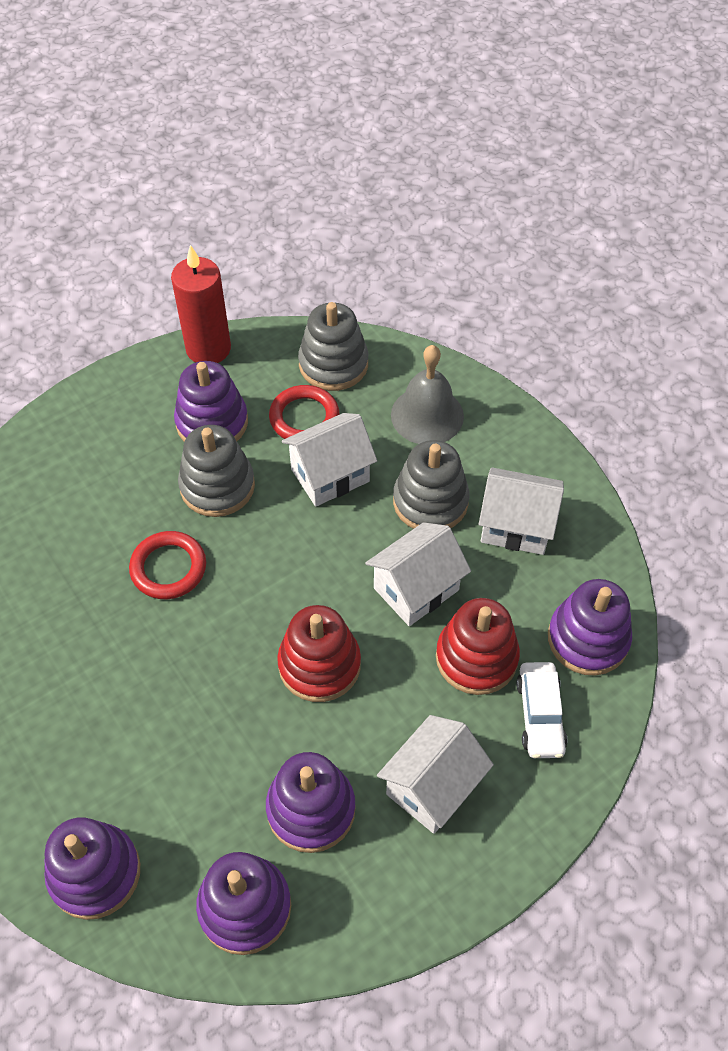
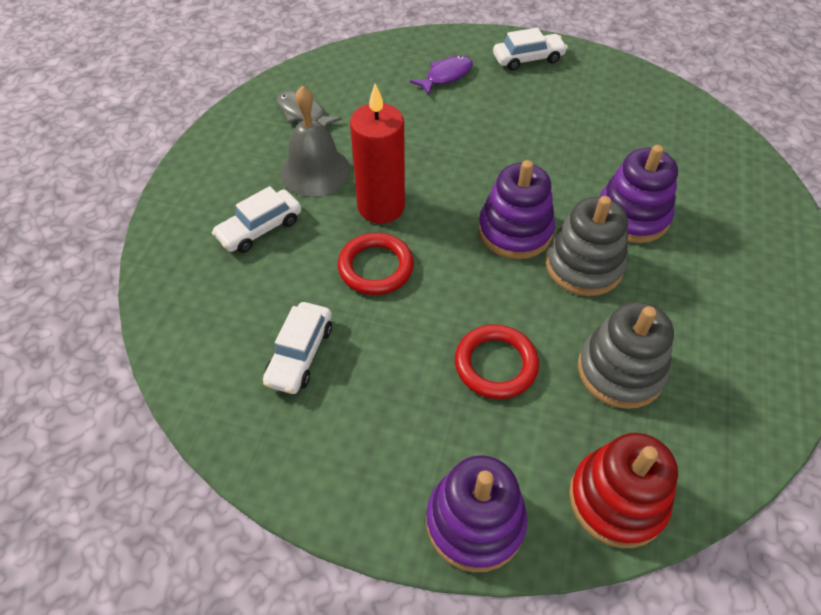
grey fish: none = 0 -> [277,91,342,128] = 1
grey stacking toy: [178,425,255,517] [298,302,368,391] [393,440,469,529] = 3 -> [546,196,628,296] [578,302,674,409] = 2
purple fish: none = 0 -> [410,56,473,96] = 1
purple stacking toy: [44,817,140,920] [174,361,248,442] [196,852,291,955] [266,752,356,853] [548,579,632,676] = 5 -> [426,455,527,572] [478,160,555,259] [599,145,678,243] = 3
red stacking toy: [277,605,361,702] [436,598,520,695] = 2 -> [569,433,678,548] = 1
white car: [516,662,567,758] = 1 -> [212,186,301,253] [263,302,332,394] [493,28,568,71] = 3
white house: [282,413,377,507] [365,522,471,626] [377,715,494,834] [479,467,564,555] = 4 -> none = 0

